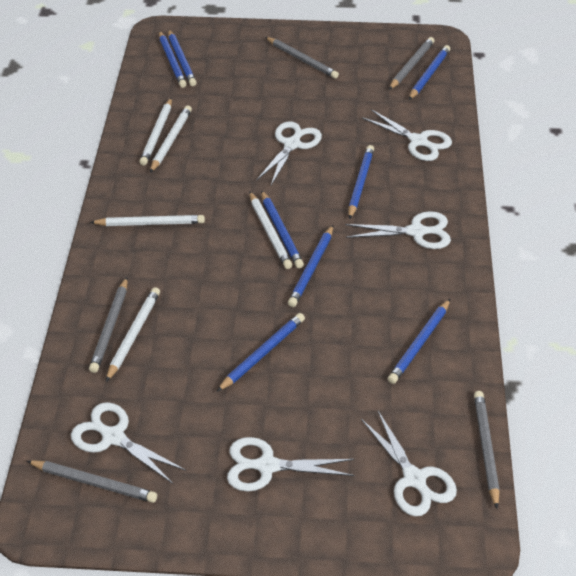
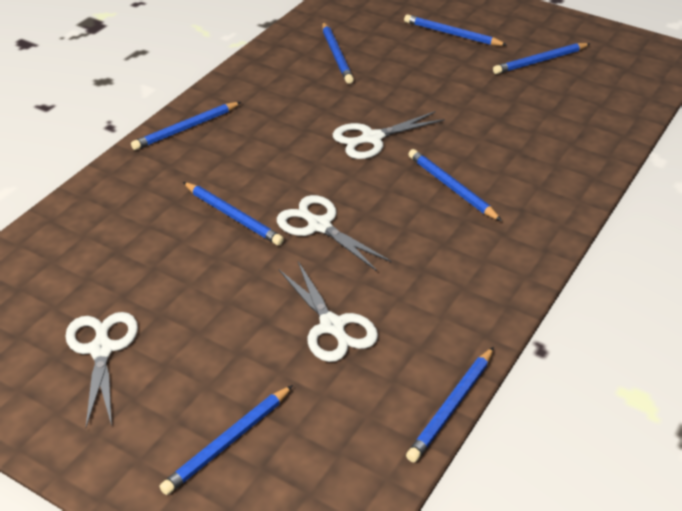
grey pencil: [27,460,157,503] [89,277,128,373] [265,37,339,79] [389,37,434,90] [474,391,500,509] = 5 -> none = 0
white pencil: [90,215,205,226] [106,287,160,382] [139,98,172,166] [150,105,192,173] [249,191,292,269] = 5 -> none = 0
white scissors: [71,402,186,484] [227,437,355,491] [256,122,322,185] [345,211,451,249] [361,411,457,516] [362,109,452,161] = 6 -> [65,312,138,427] [277,195,391,271] [279,262,378,362] [333,111,445,159] = 4

